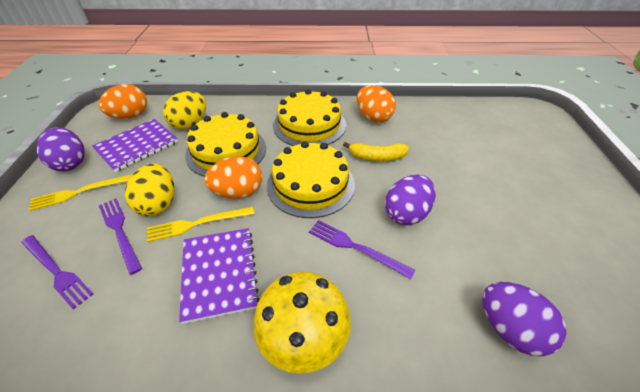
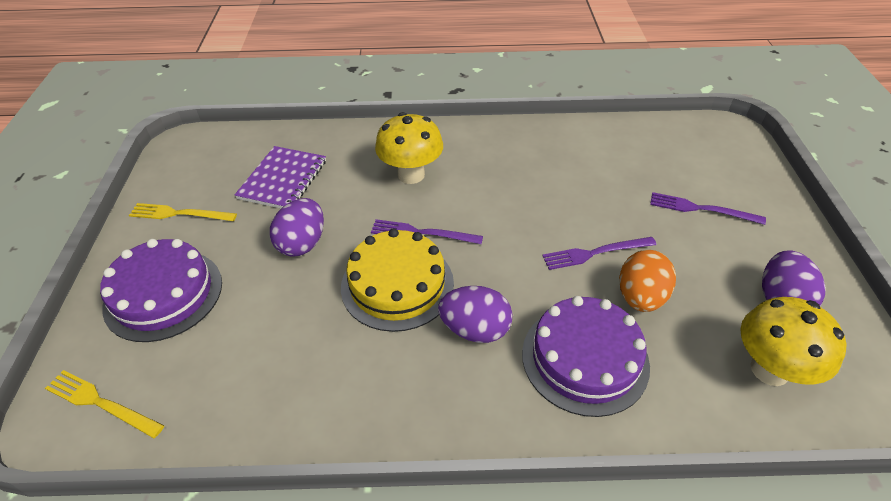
orange egg: [98,84,147,119] [204,156,262,199] [357,85,396,122] = 3 -> [619,250,676,312] = 1
purple cake: none = 0 -> [100,239,222,342] [522,296,650,417] = 2
purple notebook: [92,119,178,172] [179,228,259,324] = 2 -> [235,146,326,209] = 1
yellow banana: [343,142,409,161] = 1 -> none = 0
yellow cake: [185,112,266,177] [267,141,355,218] [273,89,346,146] = 3 -> [341,228,454,332] = 1
yellow egg: [125,163,174,216] [163,91,206,129] = 2 -> none = 0
yellow mushroom: [253,272,351,374] = 1 -> [375,112,443,184] [740,297,847,386] = 2

